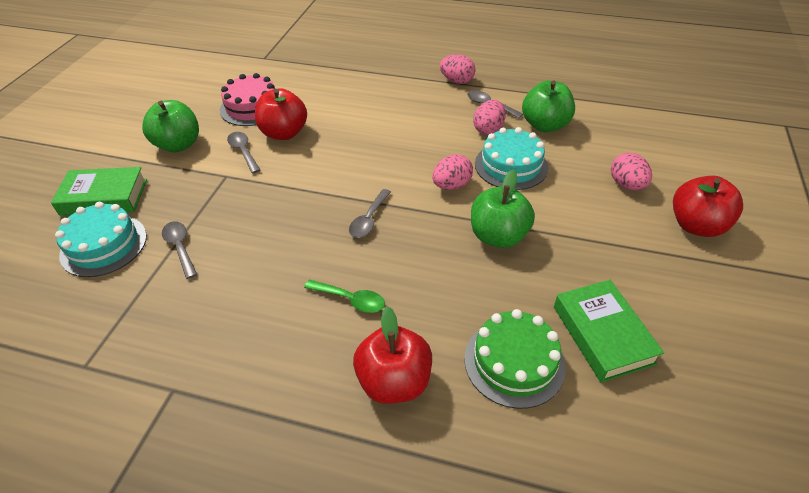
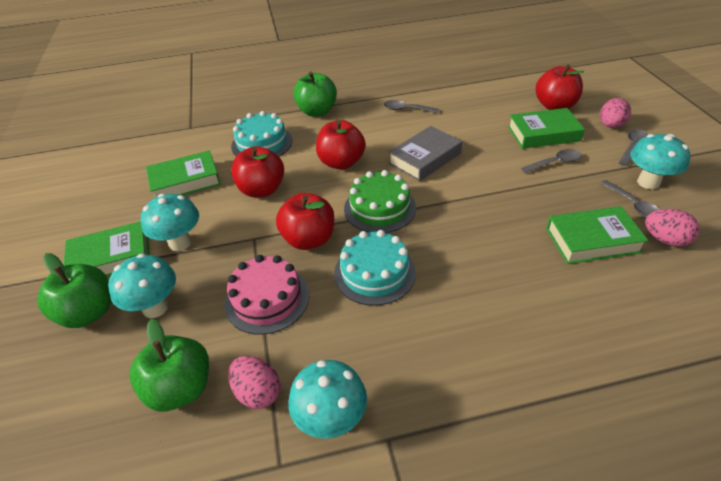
green book: [51,167,147,216] [554,280,664,383] = 2 -> [64,221,150,277] [146,150,221,199] [508,108,585,149] [546,206,648,264] = 4
green spoon: [304,280,385,313] = 1 -> none = 0
grey book: none = 0 -> [388,126,462,181] = 1
pink egg: [432,154,473,190] [440,54,475,84] [473,100,506,135] [611,152,652,190] = 4 -> [228,356,280,409] [600,98,631,128] [645,209,700,247] = 3
red apple: [255,88,307,140] [353,306,432,404] [673,176,743,237] = 3 -> [231,146,284,198] [276,193,334,250] [316,120,366,169] [536,65,584,110] = 4
turquoise mushroom: none = 0 -> [108,253,176,318] [141,194,199,251] [288,360,367,439] [630,134,690,189] = 4

